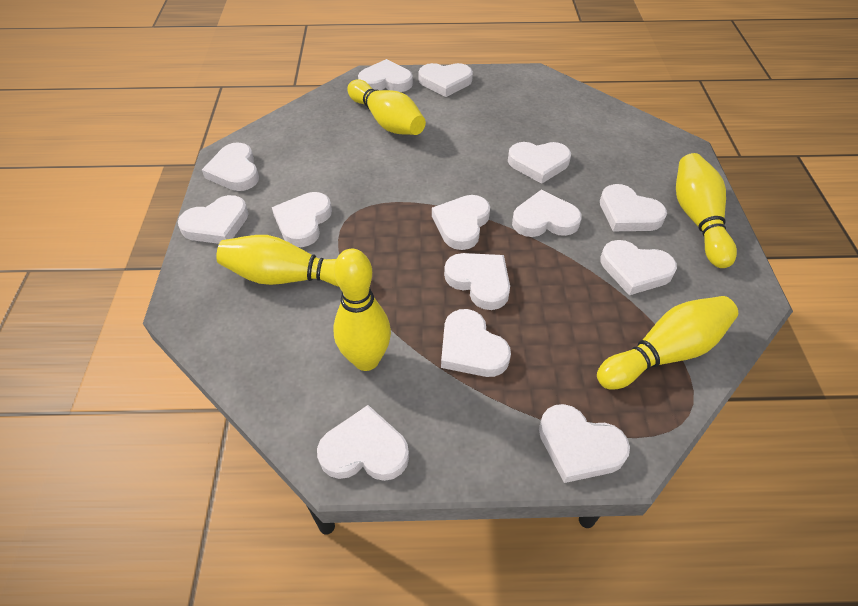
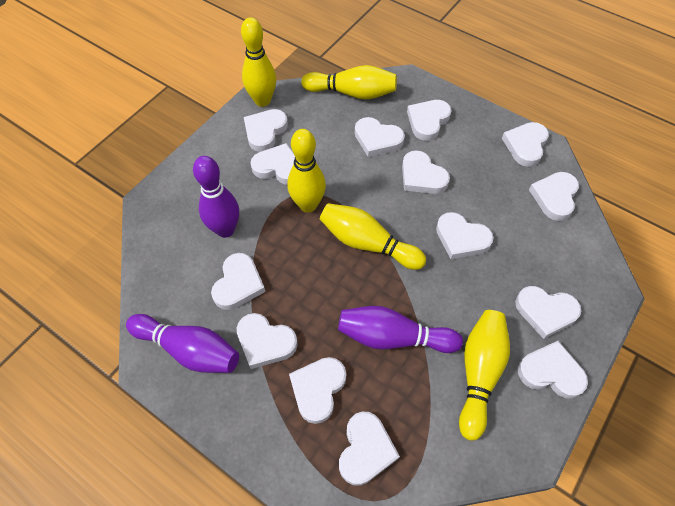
purple bowling pin: none = 0 -> [126,314,239,373] [193,156,239,238] [338,306,463,353] = 3

